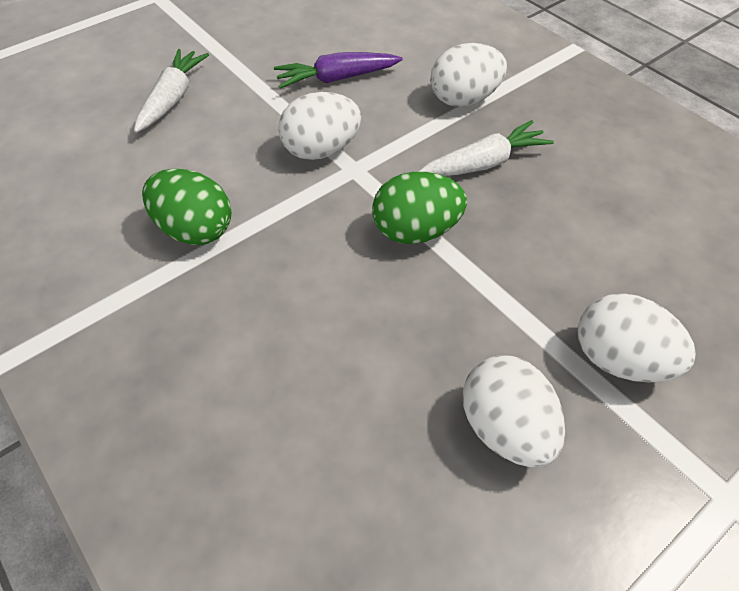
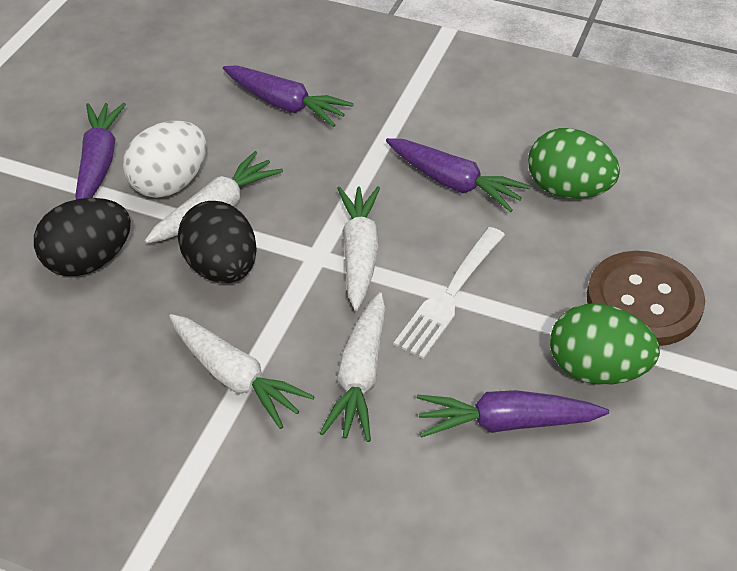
black egg: none = 0 -> [34,198,131,276] [178,201,257,283] = 2
brown button: none = 0 -> [587,251,705,346] = 1
purple carrot: [274,52,403,89] = 1 -> [75,103,126,199] [223,66,354,127] [386,138,530,212] [417,390,609,438] = 4
white carrot: [134,49,209,133] [418,120,554,176] = 2 -> [145,151,283,243] [169,314,315,429] [320,292,385,442] [337,186,380,311] = 4
white egg: [278,92,361,160] [430,43,507,107] [463,355,565,467] [578,293,696,382] = 4 -> [123,120,206,198] = 1
white fork: none = 0 -> [393,227,505,359] = 1

